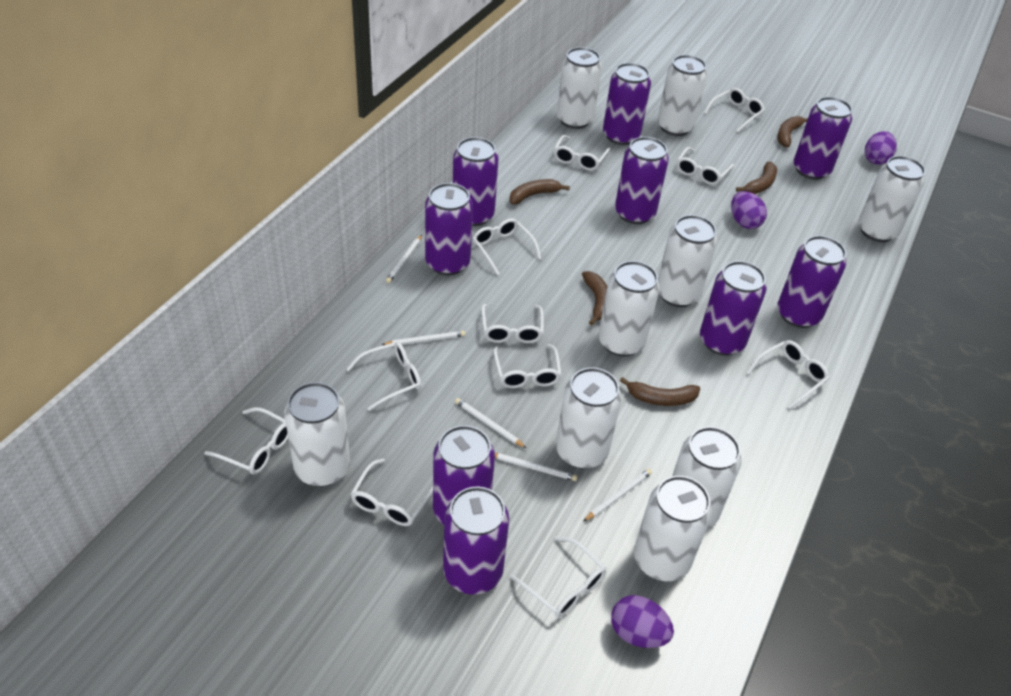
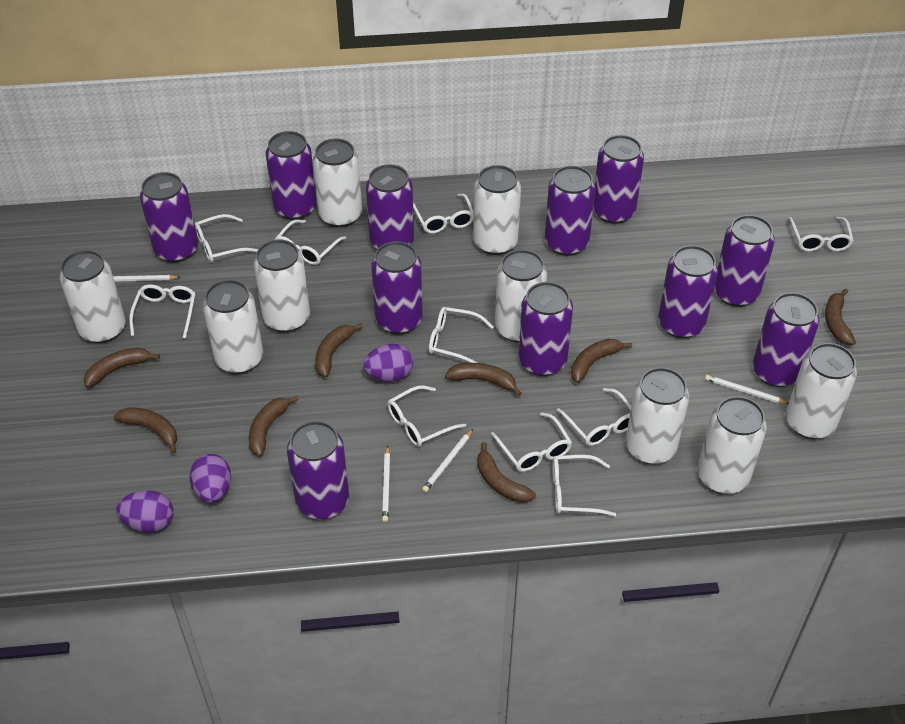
brown banana: [509,179,570,205] [582,271,607,325] [620,377,700,406] [736,162,777,194] [778,116,808,147] = 5 -> [84,348,160,388] [114,407,177,454] [249,395,299,457] [315,323,363,377] [445,363,522,396] [477,442,536,503] [571,339,632,383] [825,288,856,345] = 8
purple can: [425,183,473,275] [433,425,495,525] [443,486,509,595] [453,137,499,226] [603,63,651,145] [615,137,669,224] [700,261,766,355] [777,236,846,328] [793,97,852,180] = 9 -> [140,172,198,263] [266,131,317,220] [287,421,349,519] [366,164,414,249] [371,241,423,334] [518,282,573,376] [545,166,596,256] [593,135,644,224] [658,245,718,338] [714,215,775,307] [753,292,819,387] = 11
white glasses: [204,407,288,475] [346,342,421,411] [351,459,433,526] [473,218,541,275] [481,304,544,343] [493,344,562,388] [510,536,606,618] [554,135,610,171] [676,147,734,185] [704,88,765,132] [747,340,829,409] = 11 -> [129,284,195,338] [195,214,258,262] [275,219,346,265] [388,385,466,447] [413,194,474,234] [429,307,494,363] [491,413,572,472] [552,455,616,516] [557,388,631,446] [788,217,854,252] = 10
white pencil: [382,331,465,345] [386,235,422,283] [455,398,526,448] [495,453,578,481] [583,469,652,522] = 5 -> [113,275,180,282] [382,445,390,522] [422,429,473,492] [705,375,789,404] = 4

